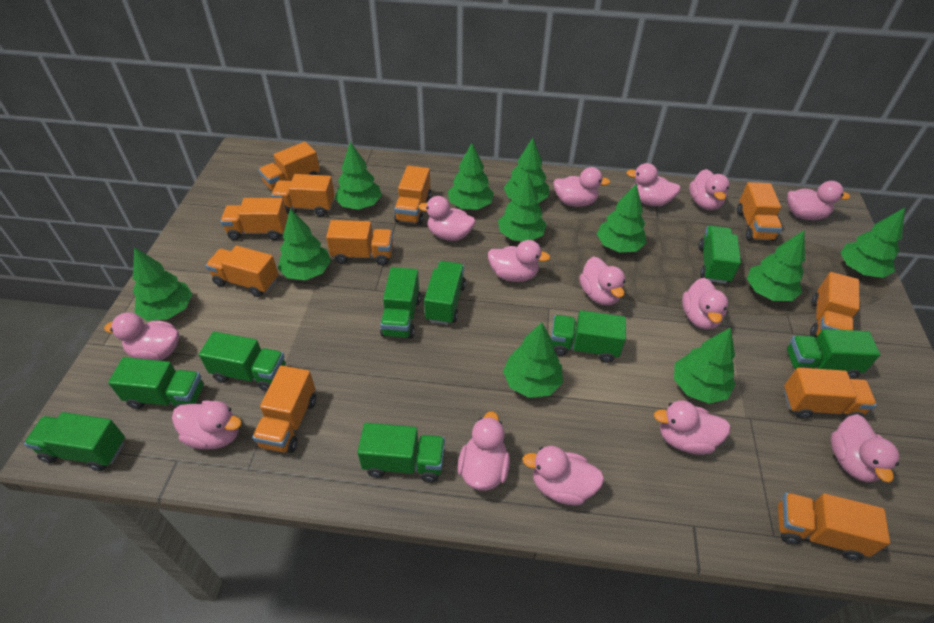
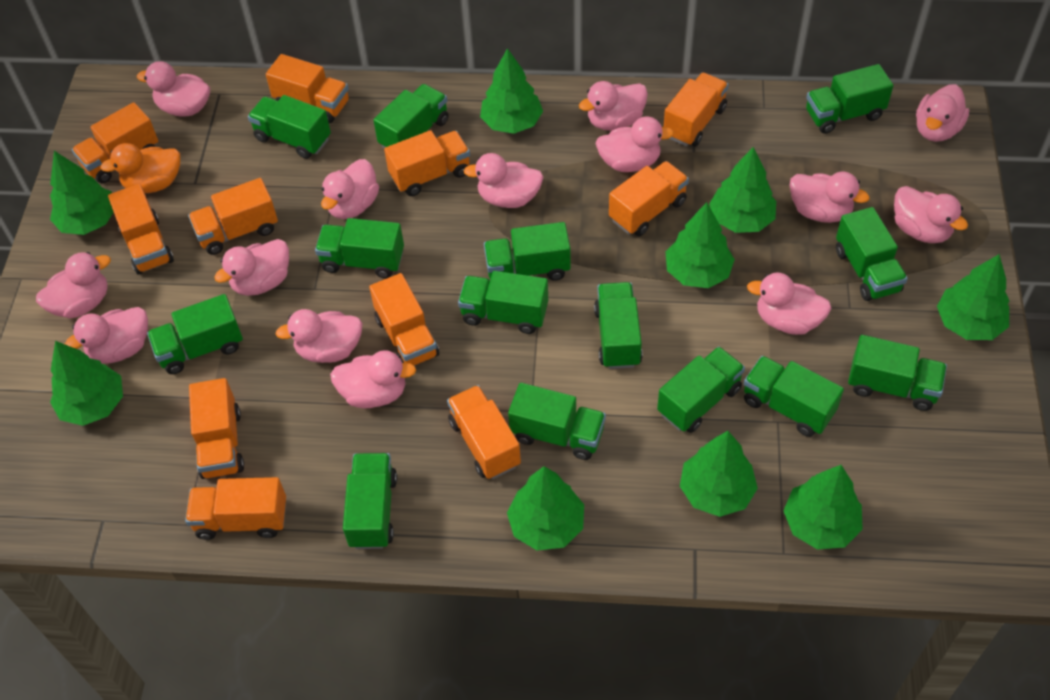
green tree: [133,247,192,321] [278,208,331,280] [335,142,382,210] [448,143,494,210] [498,173,547,241] [503,322,563,398] [504,138,549,203] [597,183,647,253] [674,328,736,404] [747,231,805,301] [840,207,905,278] = 11 -> [50,151,114,235] [50,341,123,426] [480,48,543,134] [507,466,584,551] [666,202,735,288] [680,431,758,517] [709,147,776,233] [783,465,863,550] [937,254,1009,340] = 9
green truck: [24,412,125,471] [108,357,204,409] [199,331,285,392] [358,423,445,482] [380,267,421,339] [424,261,466,325] [551,310,626,363] [698,225,741,284] [787,329,880,379] = 9 -> [147,294,243,374] [248,95,331,159] [315,218,404,278] [343,453,397,549] [373,84,449,148] [458,271,548,334] [484,222,571,281] [508,383,606,460] [594,282,643,369] [657,346,745,433] [744,356,844,437] [806,64,893,134] [836,207,908,301] [848,335,947,411] = 14
orange duck: none = 0 -> [100,143,180,193] = 1

